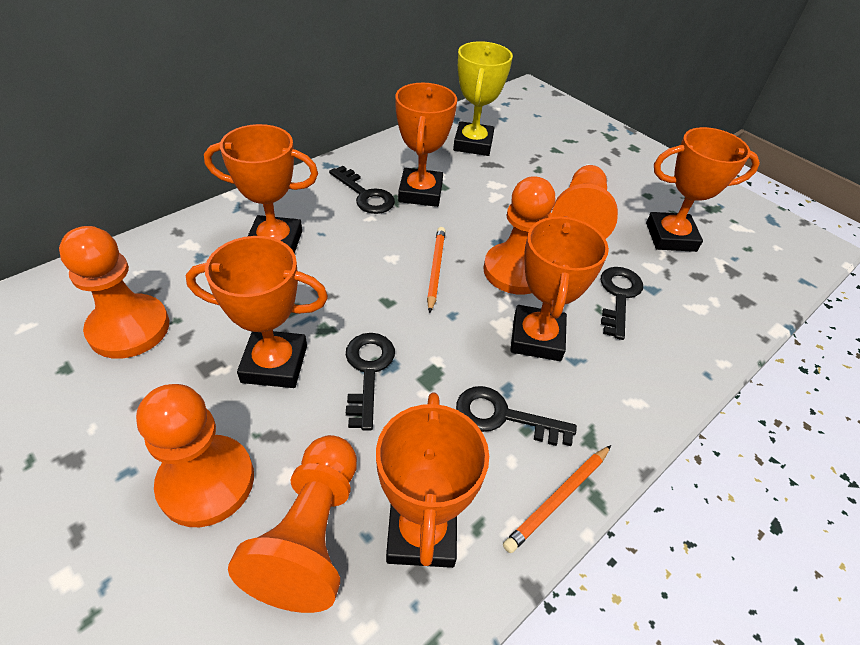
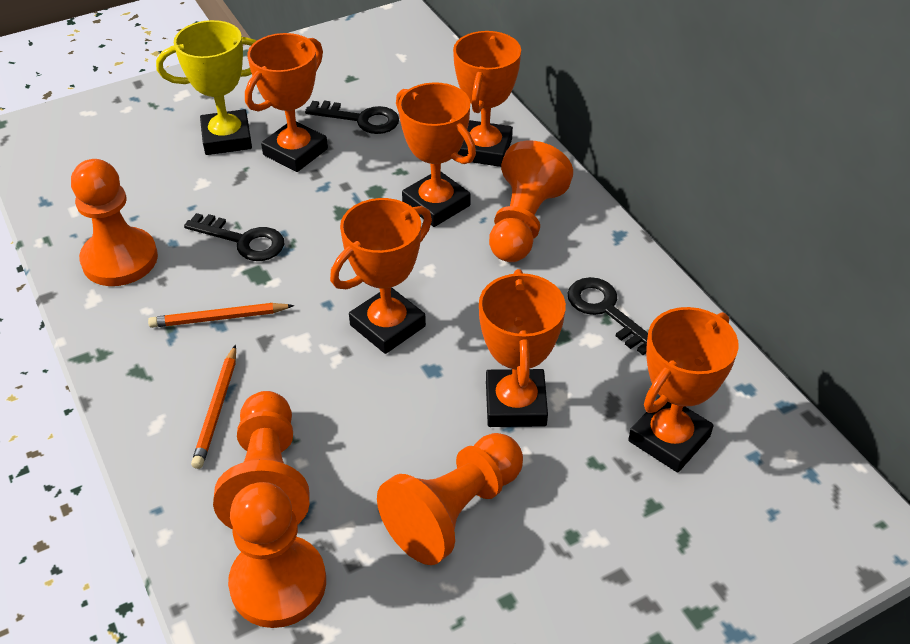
black key: [329,166,395,214] [346,333,395,430] [456,386,577,446] [601,267,643,340] = 4 -> [184,213,284,261] [305,101,399,134] [568,277,648,355] = 3

